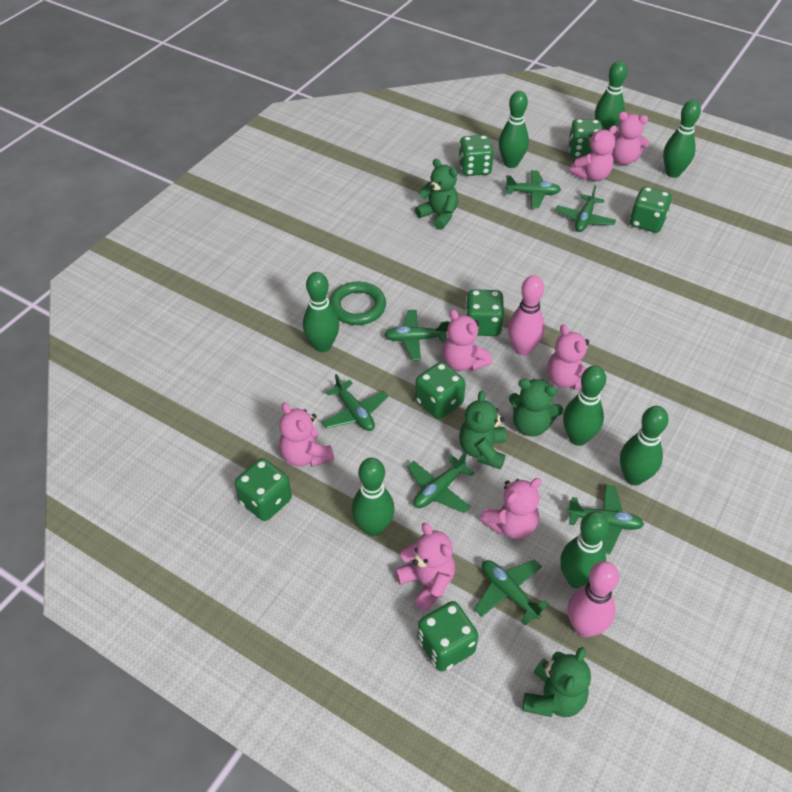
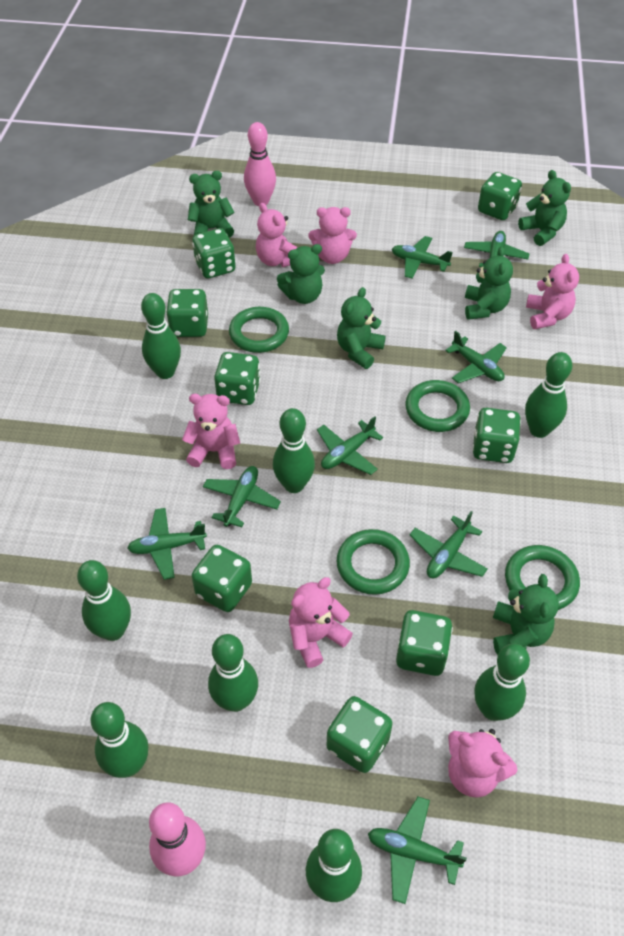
green dice: [235,458,292,521] [415,362,466,419] [418,601,478,671] [458,135,494,176] [465,289,504,336] [568,119,602,158] [630,187,672,233] = 7 -> [166,289,208,337] [192,228,236,278] [192,545,252,612] [214,352,261,405] [327,696,393,773] [396,610,453,676] [472,408,521,463] [478,172,522,220] = 8
green plane: [322,374,389,431] [384,310,450,361] [407,452,474,513] [474,560,550,625] [505,170,561,208] [555,186,616,232] [567,485,644,554] = 7 -> [127,508,207,580] [203,466,281,527] [317,416,383,475] [368,797,467,904] [392,236,453,279] [410,511,488,578] [445,331,507,383] [464,231,529,267] = 8
green ring: [329,281,386,325] = 1 -> [229,307,289,353] [337,529,410,595] [405,380,470,432] [505,545,580,610] = 4
green teddy bear: [415,159,458,230] [459,390,507,469] [509,379,563,436] [522,647,591,717] = 4 -> [188,171,234,238] [277,244,325,304] [337,287,386,369] [465,246,513,320] [493,574,559,655] [518,170,571,246] = 6
pink teddy bear: [279,402,335,467] [395,523,455,611] [443,309,492,371] [480,478,542,539] [547,324,589,390] [570,125,617,181] [611,112,649,165] = 7 -> [182,394,240,469] [256,203,297,267] [289,577,353,668] [308,207,357,264] [448,729,517,798] [526,254,579,329] = 6

